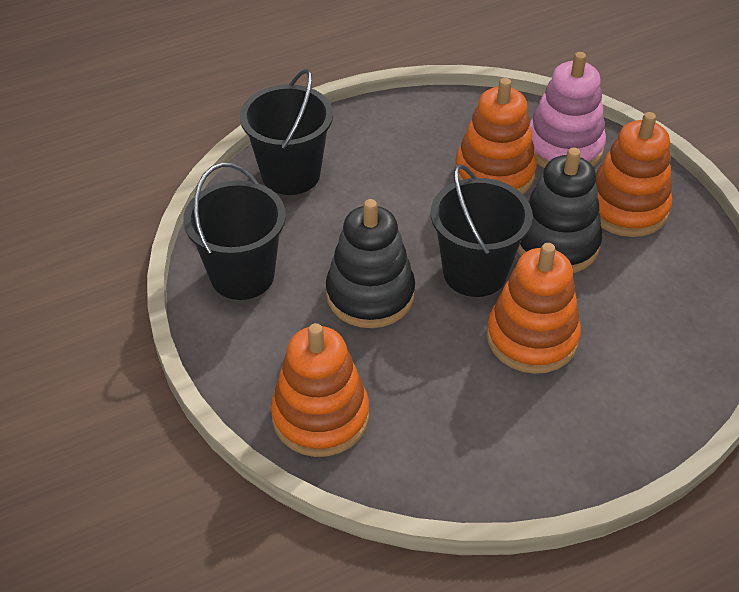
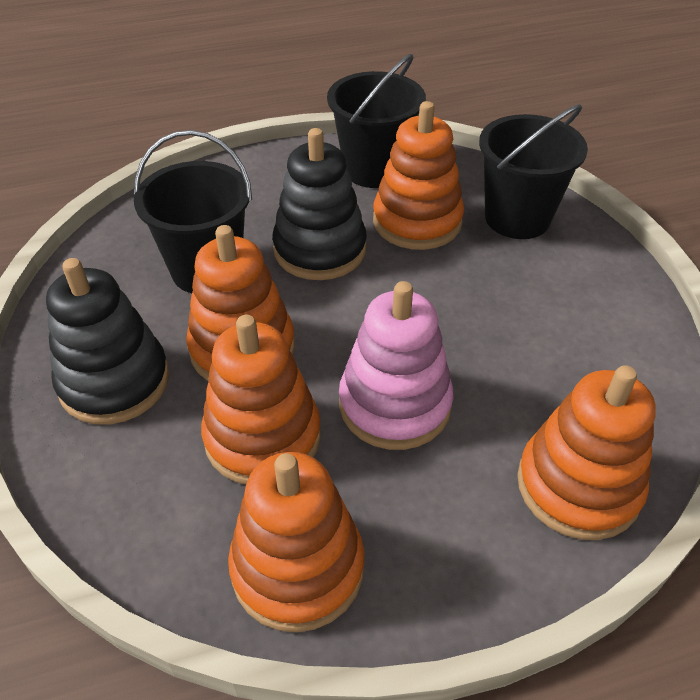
orange stacking toy: [271,323,369,457] [455,78,537,194] [486,243,581,374] [596,112,672,237] = 4 -> [186,225,295,381] [201,315,321,485] [228,452,364,632] [373,101,464,250] [517,365,656,540] = 5

